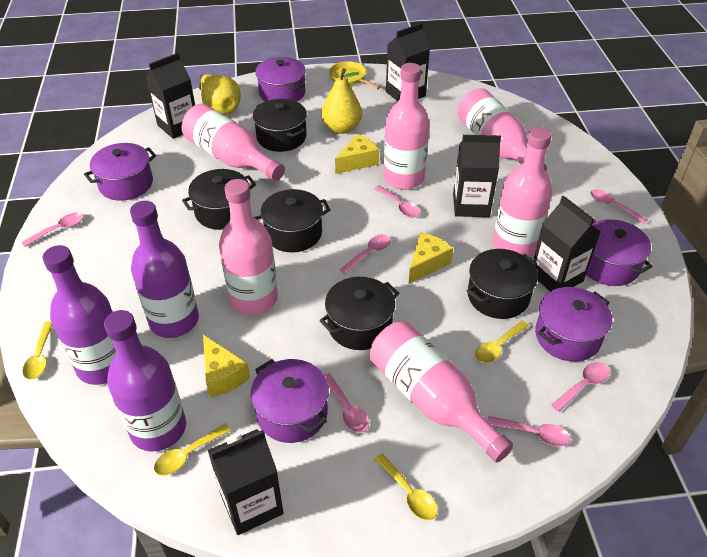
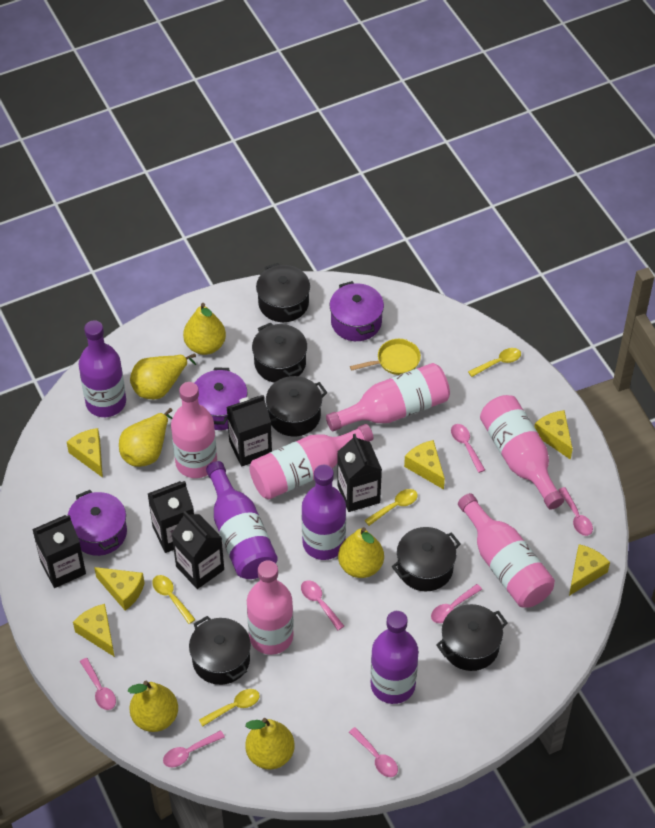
black pot: [182,169,256,230] [253,99,307,152] [253,189,331,252] [320,277,399,350] [467,249,538,319] = 5 -> [189,616,251,685] [252,323,307,383] [256,263,310,322] [266,376,327,437] [392,527,461,592] [436,604,508,671] = 6
purple bottle: [43,245,116,385] [104,310,186,452] [130,201,199,338] = 3 -> [78,320,126,417] [206,461,278,579] [302,465,346,560] [371,611,418,704] = 4
purple pot: [84,143,156,201] [250,359,329,443] [255,57,306,102] [535,287,612,362] [586,219,653,286] = 5 -> [67,490,127,556] [195,367,247,430] [330,281,384,341] = 3
yellow cheese: [203,335,250,397] [335,134,379,174] [409,232,453,284] = 3 -> [67,428,103,478] [73,604,115,657] [94,567,145,610] [404,440,445,489] [534,410,573,460] [569,544,610,596] = 6
yellow pear: [199,74,241,115] [321,68,362,134] = 2 -> [119,408,173,467] [128,681,178,732] [130,353,196,399] [183,303,226,355] [245,718,295,770] [338,527,384,578] = 6

